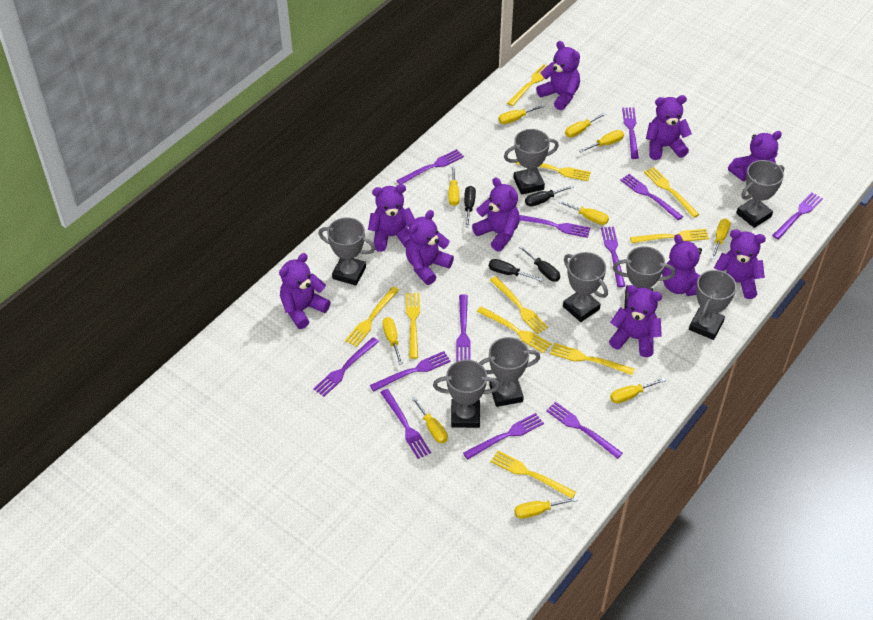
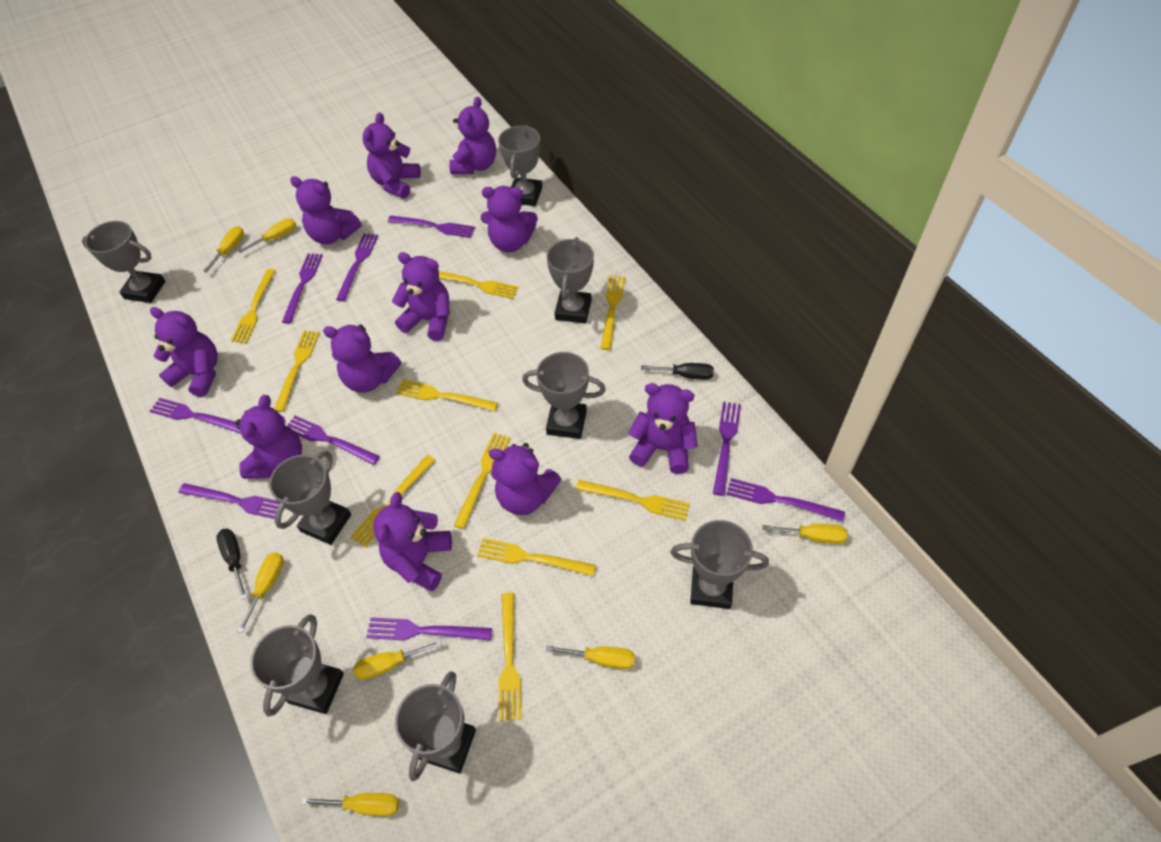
black screwdriver: [464,186,476,227] [489,259,543,281] [519,246,560,282] [525,185,574,206] = 4 -> [216,528,247,600] [641,363,714,380] = 2
purple fork: [313,337,379,397] [370,351,451,392] [380,389,431,459] [396,149,464,184] [456,294,471,362] [463,413,544,460] [519,215,590,238] [546,402,623,459] [601,227,625,287] [620,174,683,220] [622,108,639,159] [772,192,823,239] = 12 -> [150,398,241,434] [178,483,285,519] [282,253,323,324] [287,416,380,465] [336,234,378,301] [366,617,492,641] [388,215,475,238] [713,402,741,496] [726,478,845,522] = 9
purple teddy bear: [279,253,331,329] [368,184,415,252] [406,210,454,285] [472,178,520,251] [536,41,580,110] [609,285,662,357] [646,95,692,160] [662,234,702,296] [714,229,766,299] [728,131,782,181] = 10 -> [150,307,218,397] [236,395,302,479] [290,176,362,245] [323,324,401,393] [363,112,421,199] [373,492,452,591] [392,252,450,341] [449,97,496,174] [481,186,538,252] [489,443,562,515] [628,383,698,474] = 11
yellow screwdriver: [382,317,403,365] [411,397,448,443] [448,166,460,206] [498,105,545,124] [515,497,578,519] [558,200,609,225] [565,112,606,137] [579,130,624,152] [610,378,666,403] [711,218,731,259] = 10 -> [203,226,244,273] [237,552,284,633] [238,218,296,253] [301,793,399,816] [353,640,442,680] [546,645,635,669] [763,524,848,544] = 7

